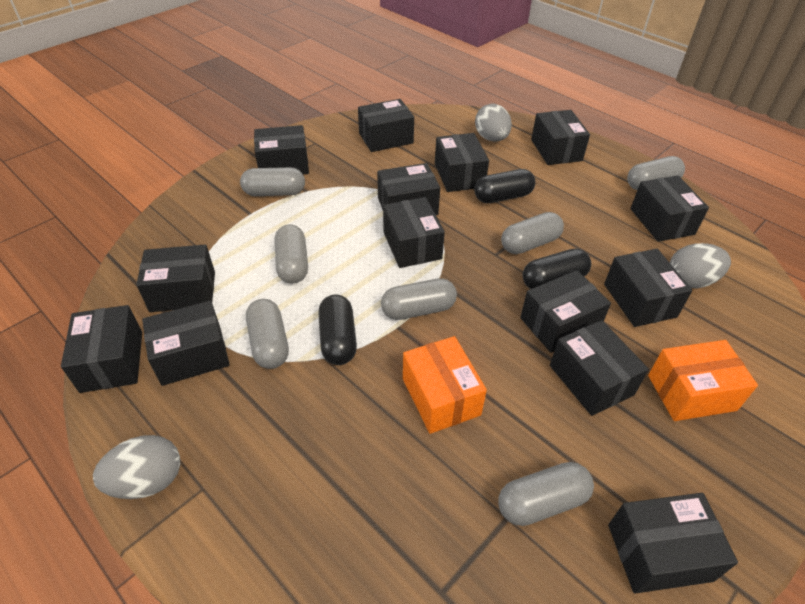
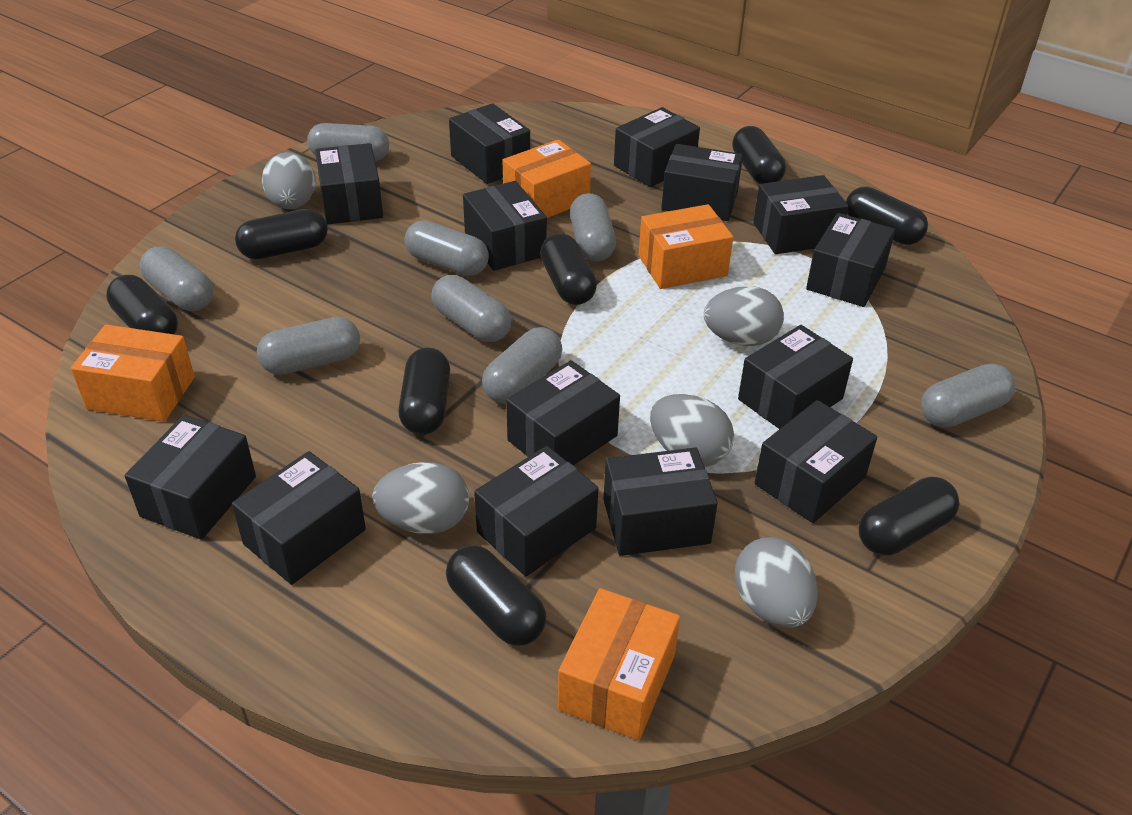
black capsule: [319,295,357,365] [474,169,535,203] [523,248,591,289] = 3 -> [106,275,178,334] [235,209,328,260] [398,347,450,435] [446,545,546,646] [540,233,597,305] [732,126,786,184] [846,187,928,245] [859,477,959,555] = 8
grey capsule: [240,167,305,196] [246,299,289,369] [275,224,308,284] [381,278,457,320] [499,462,594,526] [501,212,564,254] [627,156,685,190] = 7 -> [140,246,214,311] [257,317,360,375] [307,123,389,161] [405,220,489,276] [431,275,511,342] [482,327,562,404] [570,193,616,262] [921,363,1015,428] = 8
grey egg: [93,435,180,499] [475,104,512,142] [670,243,731,288] = 3 -> [262,152,316,209] [372,462,469,534] [650,394,734,467] [704,286,784,346] [735,537,818,628] = 5
orange box: [403,336,487,434] [648,340,758,421] = 2 -> [71,324,195,422] [503,139,591,218] [558,588,680,740] [639,204,733,289] = 4

